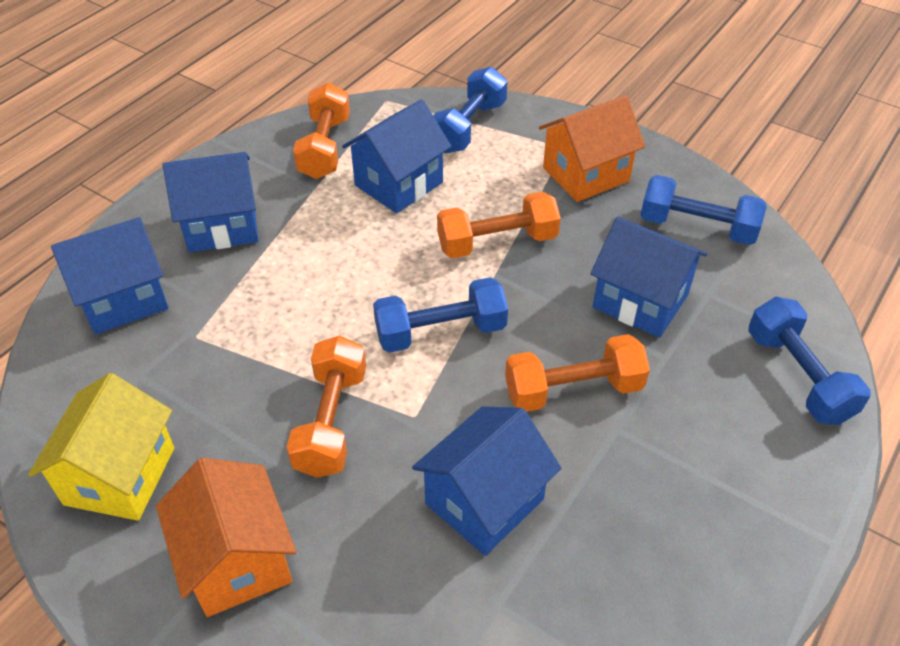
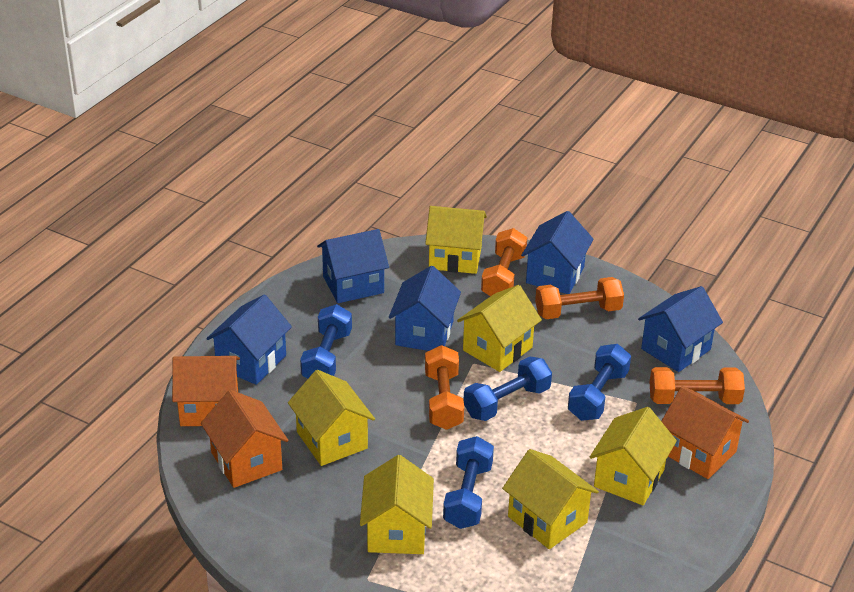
orange house: [156,458,296,617] [539,95,646,202] = 2 -> [172,356,240,426] [201,390,288,488] [661,386,749,479] = 3
yellow house: [28,373,174,521] = 1 -> [288,370,375,466] [360,455,434,554] [425,206,487,274] [457,285,542,372] [502,449,599,549] [590,407,677,505] = 6

